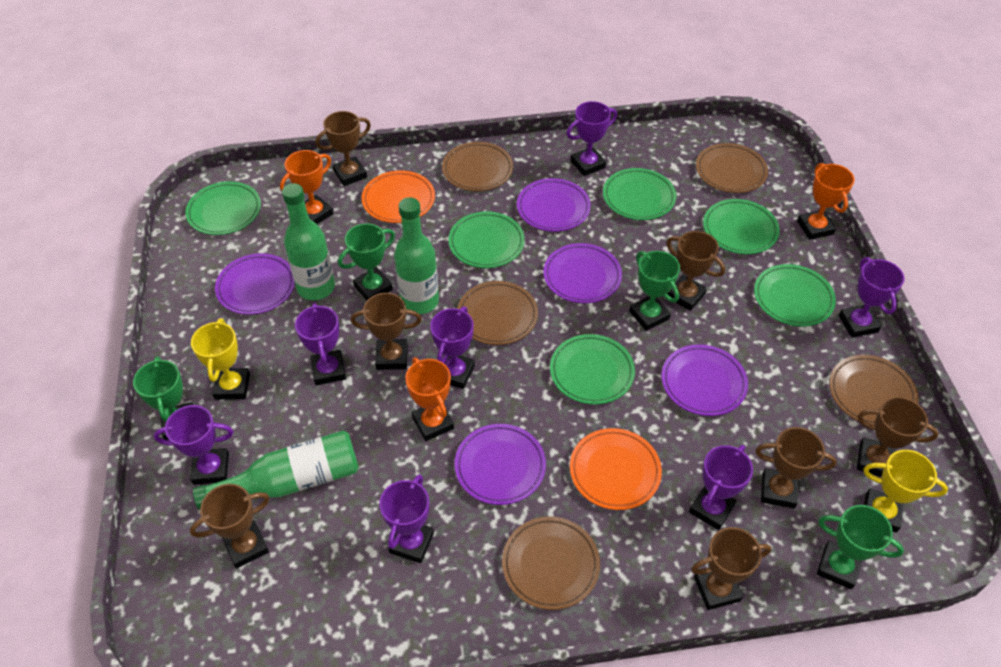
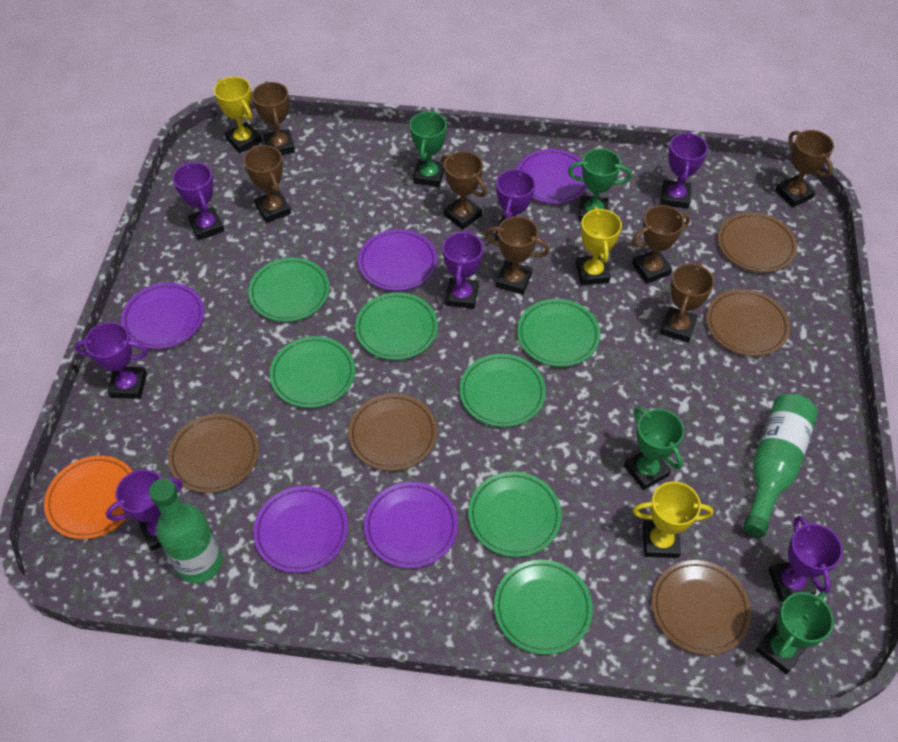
green bottle: [193,430,359,510] [282,183,335,300] [394,197,439,314] = 3 -> [149,478,222,584] [743,394,818,537] = 2
green plate: [185,181,261,235] [448,211,525,268] [550,334,635,405] [603,168,676,220] [703,199,780,254] [754,264,836,327] = 6 -> [248,257,330,322] [270,336,355,408] [355,292,438,360] [460,354,546,427] [468,472,562,557] [494,560,593,655] [517,299,600,367] = 7
orange plate: [362,171,435,223] [570,428,662,510] = 2 -> [44,456,133,539] = 1
orange trophy: [280,150,333,224] [405,357,454,441] [797,163,855,240] = 3 -> none = 0
yellow trophy: [191,318,250,400] [864,450,948,533] = 2 -> [214,76,262,153] [576,207,622,285] [633,481,713,558] = 3

